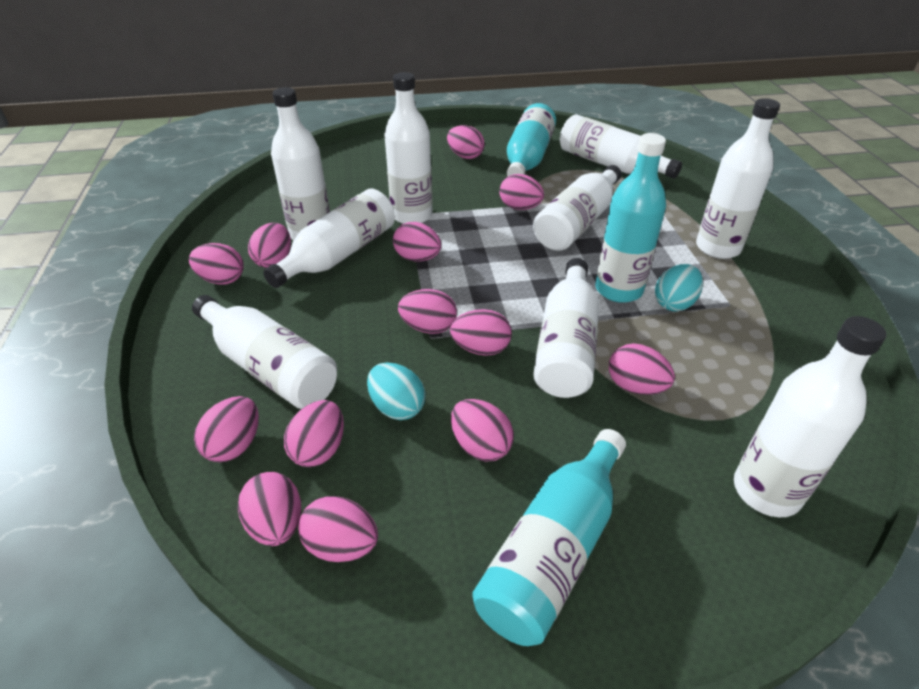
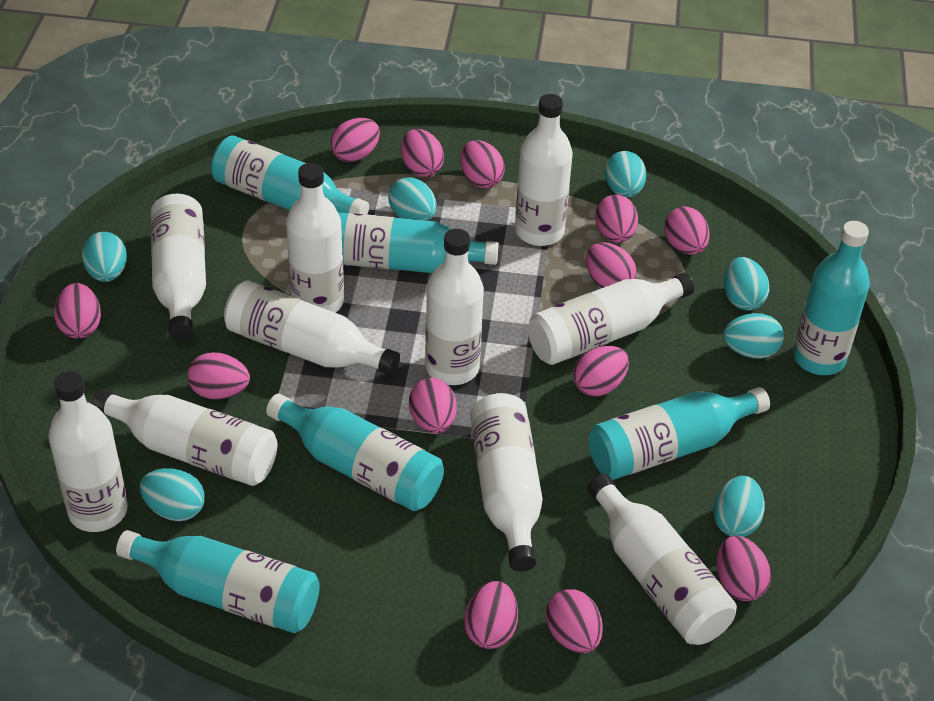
turquoise bottle: [472,429,626,646] [507,103,556,176] [595,133,666,303] = 3 -> [116,530,320,633] [211,135,369,214] [266,394,444,511] [338,212,499,273] [588,387,770,480] [793,221,870,375] = 6
turquoise egg: [367,362,426,420] [655,264,703,312] = 2 -> [82,232,127,282] [140,468,205,521] [388,177,437,221] [605,151,646,197] [713,476,765,537] [723,313,784,359] [724,257,769,310] = 7
white bottle: [192,295,337,409] [263,188,395,288] [271,87,330,240] [384,72,433,224] [533,165,622,251] [533,258,599,398] [560,114,682,179] [696,98,780,259] [734,316,886,517] = 9 -> [48,371,128,532] [92,389,278,486] [151,194,206,341] [224,280,400,375] [286,163,344,313] [425,229,484,385] [470,393,543,572] [515,94,573,246] [528,273,694,365] [587,474,737,645] = 10

